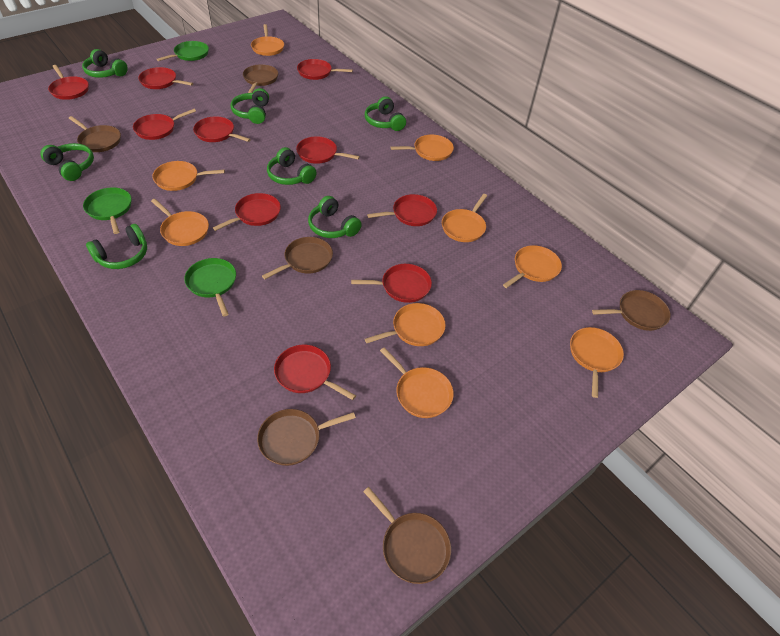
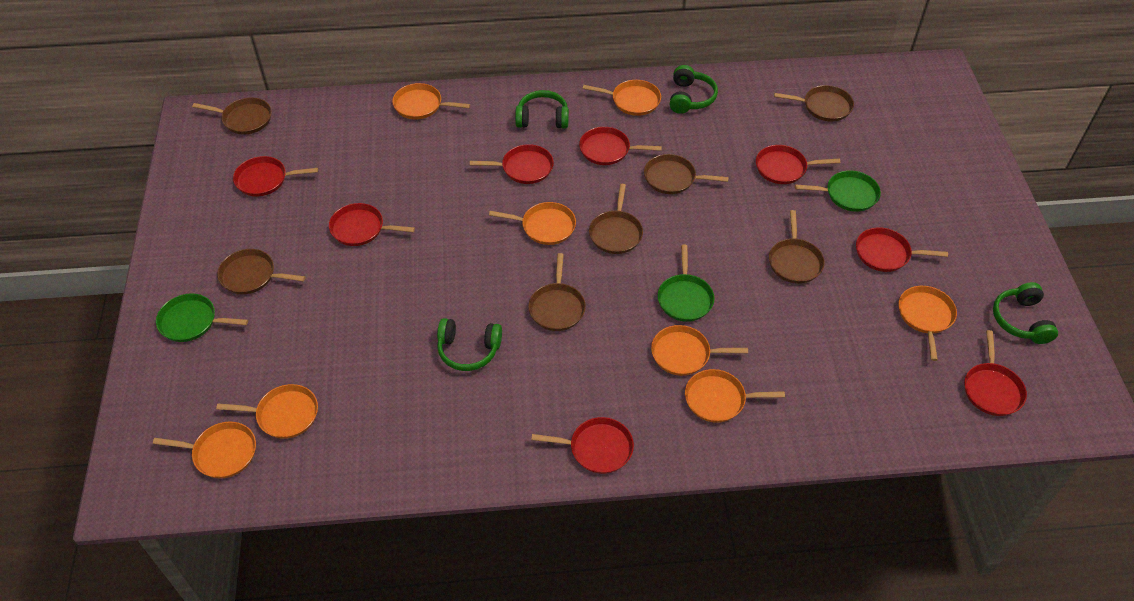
brown pan: [69,116,121,152] [243,64,278,93] [257,409,356,466] [262,237,333,279] [363,487,451,584] [592,290,671,331] = 6 -> [192,97,272,134] [217,249,306,294] [528,253,586,331] [589,184,643,254] [644,154,729,194] [769,210,824,284] [774,85,854,122] = 7
green headphones: [40,143,94,181] [82,49,128,78] [86,224,147,269] [231,88,269,124] [267,147,317,185] [308,196,362,238] [365,96,406,131] = 7 -> [437,318,502,371] [515,90,569,129] [670,65,718,114] [993,282,1058,344] = 4
orange pan: [151,199,209,246] [152,161,225,191] [251,24,284,56] [365,303,446,346] [380,347,454,418] [391,135,454,161] [442,194,487,242] [503,245,562,288] [570,327,624,398] = 9 -> [153,422,256,478] [216,384,318,439] [392,83,470,119] [489,202,576,245] [583,80,661,116] [651,325,748,376] [685,369,785,423] [899,286,957,361] = 8
red pan: [48,65,89,100] [133,109,196,140] [138,67,193,89] [193,116,251,142] [213,193,281,231] [274,345,356,400] [296,136,360,164] [297,59,353,80] [351,264,432,303] [367,194,437,226] = 10 -> [233,156,318,196] [329,203,415,246] [470,144,554,184] [531,417,634,474] [579,127,662,165] [756,145,840,184] [856,227,948,272] [964,330,1027,416] = 8

